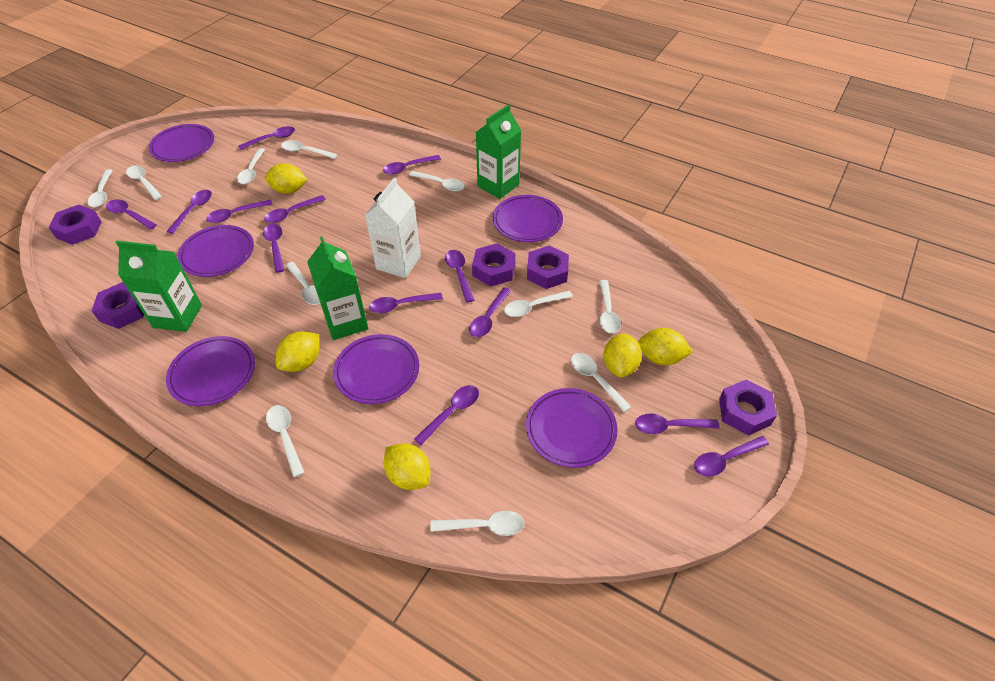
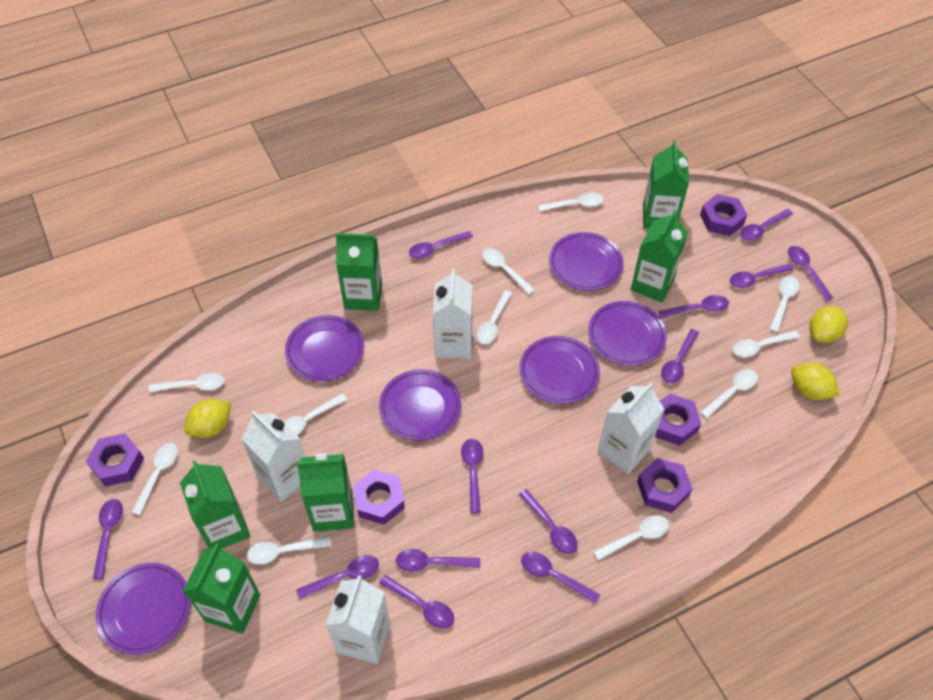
green carton: [116,241,202,332] [307,236,369,340] [476,104,521,199] = 3 -> [180,461,250,548] [183,544,260,634] [297,453,354,532] [336,233,382,311] [631,210,688,302] [643,140,689,229] = 6
white carton: [365,177,421,278] = 1 -> [241,411,305,502] [326,575,390,664] [433,268,473,359] [598,383,664,474] = 4
yellow lemon: [265,163,308,194] [276,331,319,372] [384,443,431,490] [604,333,642,377] [638,328,693,365] = 5 -> [184,399,231,438] [791,363,840,400] [809,306,848,343] = 3

